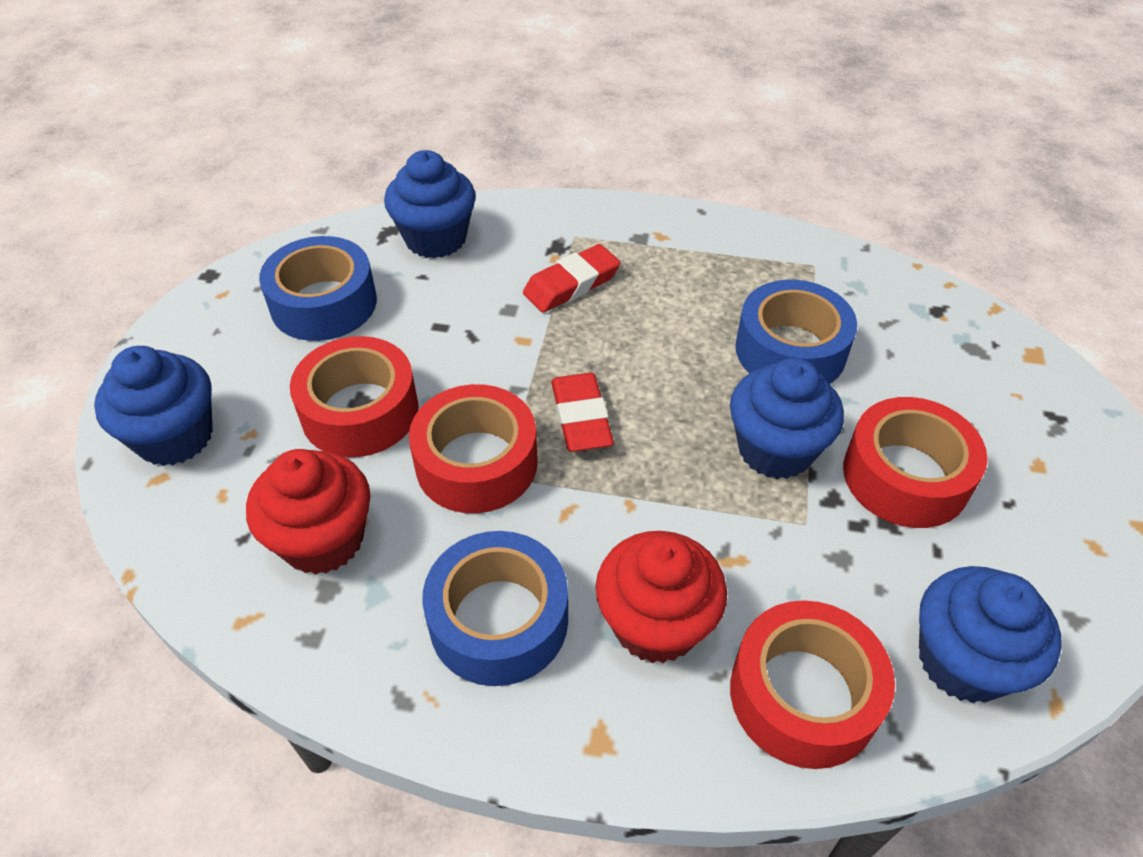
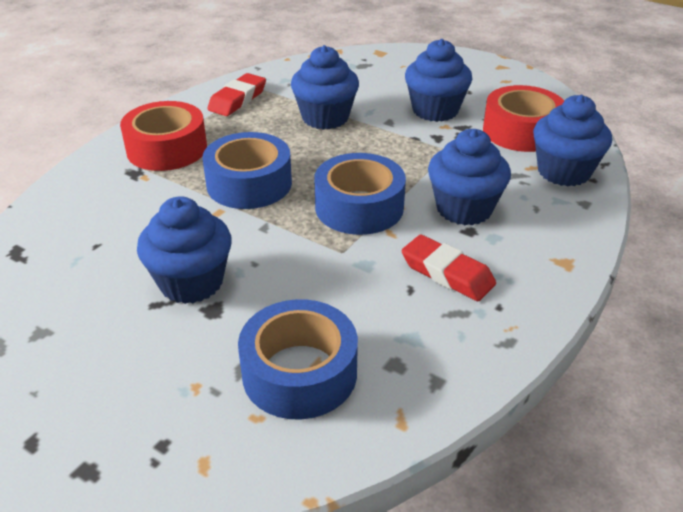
blue cupcake: [94,346,213,466] [384,150,476,258] [730,358,844,479] [919,566,1062,703] = 4 -> [137,196,232,304] [291,45,359,130] [405,39,472,122] [428,129,511,225] [533,95,612,186] = 5
red cupcake: [246,449,371,575] [596,531,727,663] = 2 -> none = 0
red tape: [290,336,419,457] [409,384,538,513] [730,600,895,769] [843,397,988,528] = 4 -> [120,101,207,171] [483,85,564,152] = 2

